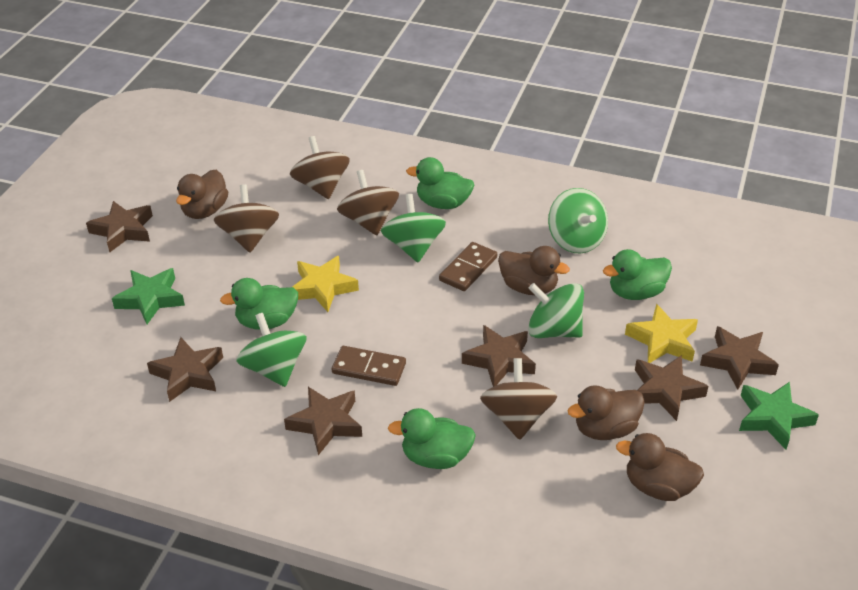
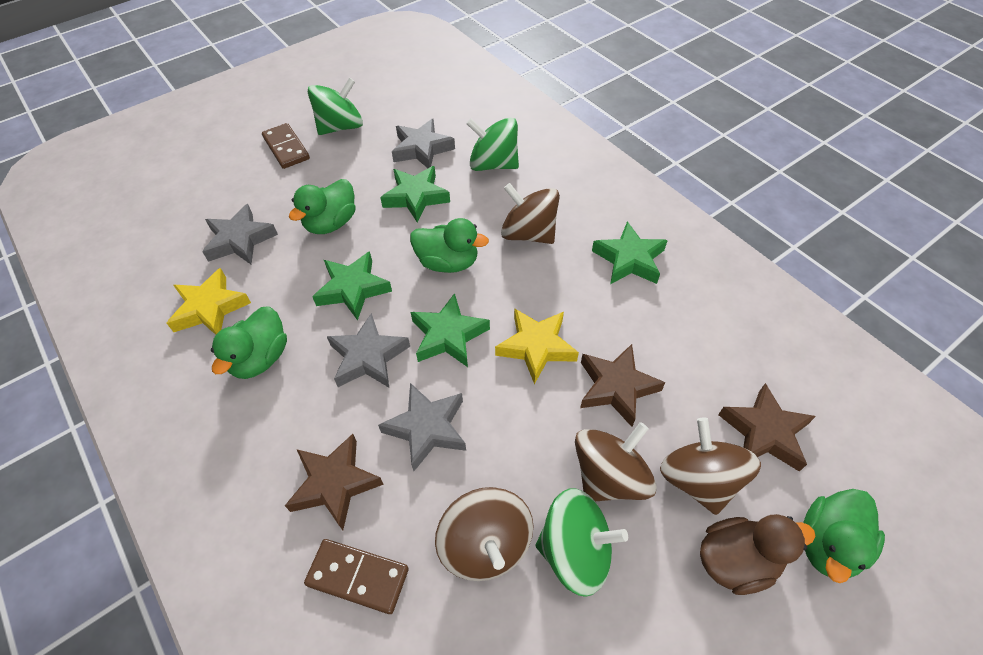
brown duck: [176,170,228,219] [498,246,570,295] [568,386,645,440] [616,433,704,501] = 4 -> [700,514,816,595] = 1
brown star: [86,201,153,252] [147,337,223,402] [284,387,362,455] [462,325,536,387] [635,355,709,421] [700,326,779,390] = 6 -> [285,434,384,530] [580,344,666,427] [718,383,816,472] = 3
green spinning top: [236,313,306,387] [381,194,446,262] [528,283,584,338] [548,188,608,254] = 4 -> [308,78,363,135] [466,117,519,171] [536,488,628,597] = 3
green star: [112,268,185,324] [739,382,819,449] = 2 -> [312,251,392,321] [380,166,450,222] [411,293,490,367] [592,221,668,284] = 4
grey star: none = 0 -> [202,204,278,264] [327,313,410,387] [378,383,466,471] [392,119,455,168] = 4

